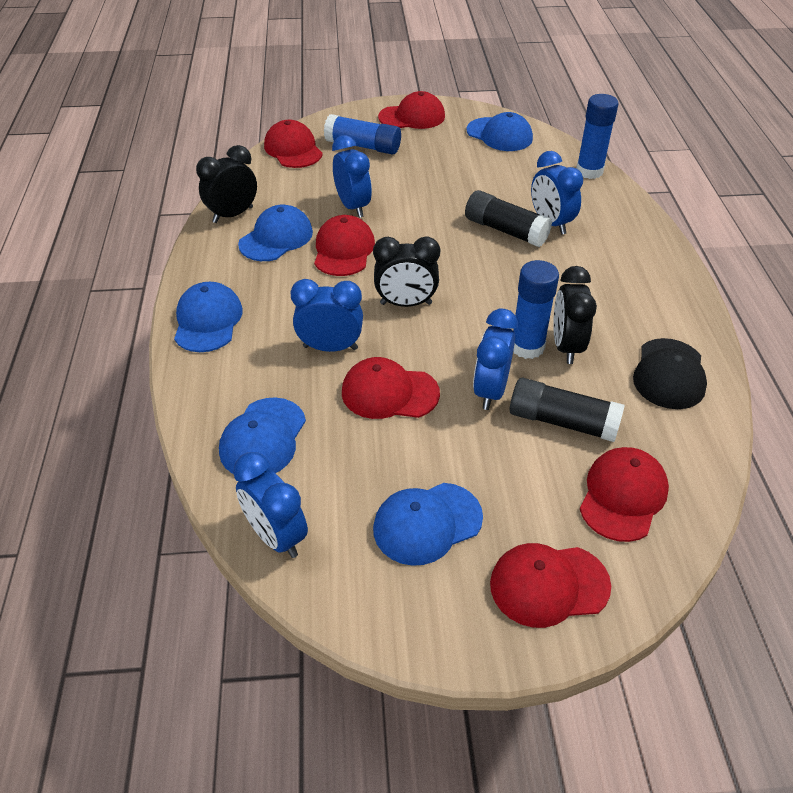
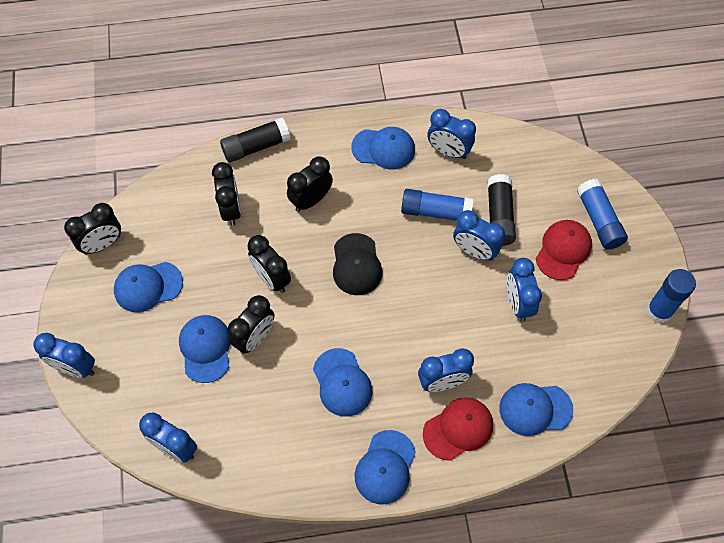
black clock: [196,145,257,223] [373,237,440,307] [553,266,597,364] = 3 -> [64,203,121,255] [212,162,241,226] [228,295,274,354] [247,235,291,293] [287,156,333,212] = 5
blue cap: [174,282,243,352] [219,397,306,474] [238,205,313,261] [373,483,483,566] [466,112,533,151] = 5 -> [114,262,183,312] [179,315,230,383] [313,348,372,417] [352,127,415,169] [355,430,416,504] [499,383,573,436] = 6
blue clock: [233,452,308,558] [291,279,363,352] [332,135,372,218] [473,309,518,410] [531,151,583,234] = 5 -> [33,333,95,378] [139,413,197,463] [418,348,474,392] [428,109,476,159] [453,210,505,261] [507,258,542,322] = 6
red cap: [264,120,323,168] [314,215,375,276] [342,357,440,419] [378,91,445,129] [490,543,611,628] [580,447,669,542] = 6 -> [423,397,493,461] [536,220,592,280] = 2

